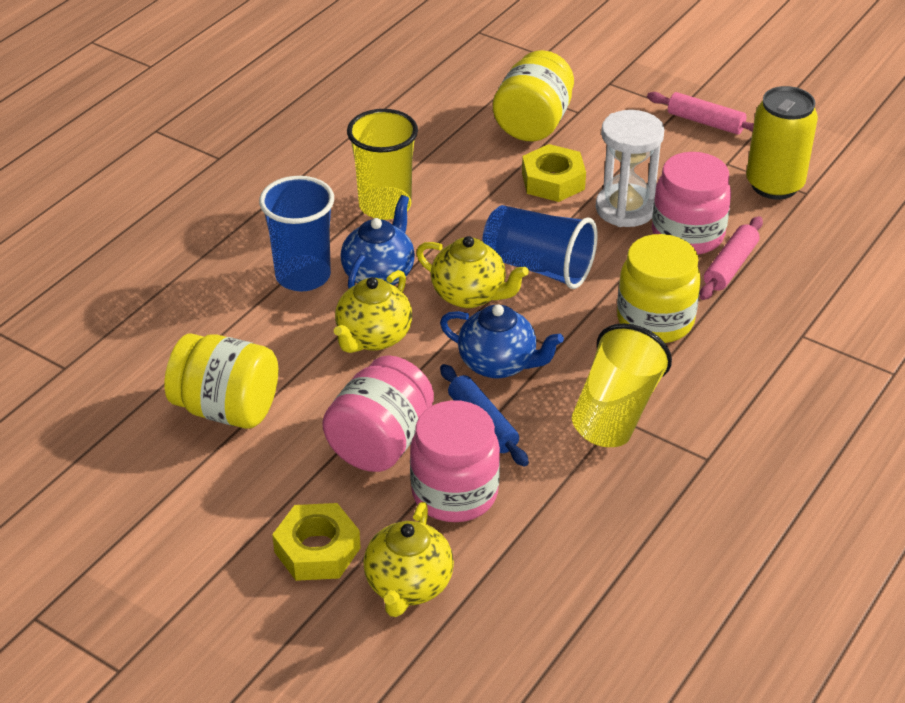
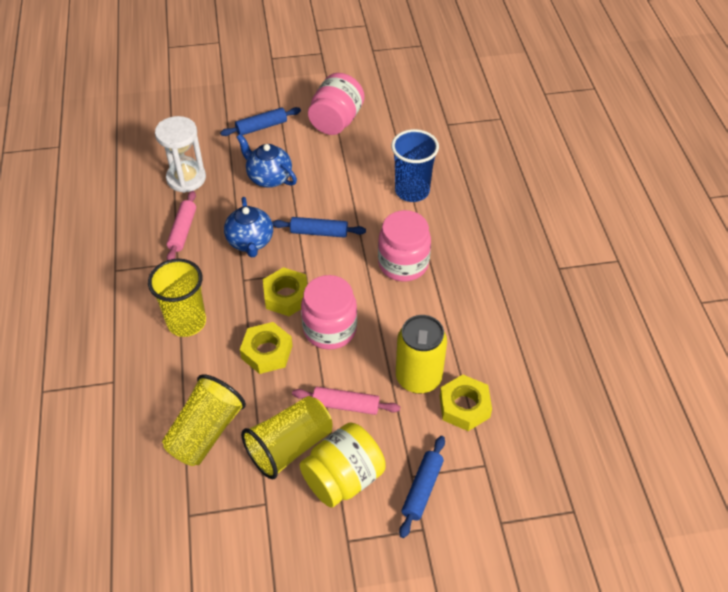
blue cup: [259,176,334,291] [482,205,598,289] = 2 -> [391,129,439,202] = 1
blue rolling pin: [440,364,529,467] = 1 -> [220,107,301,136] [272,217,366,238] [399,436,445,538] = 3
yellow cup: [347,109,418,220] [572,323,672,447] = 2 -> [148,259,206,337] [162,374,246,466] [241,396,333,479] = 3
yellow jar: [164,333,278,429] [493,50,574,141] [617,234,701,343] = 3 -> [300,422,386,507] = 1
yellow nut: [272,503,361,581] [522,144,586,202] = 2 -> [240,322,293,374] [263,267,307,316] [440,375,492,431] = 3
yellow teapot: [334,270,412,353] [363,502,454,617] [416,236,529,308] = 3 -> none = 0

